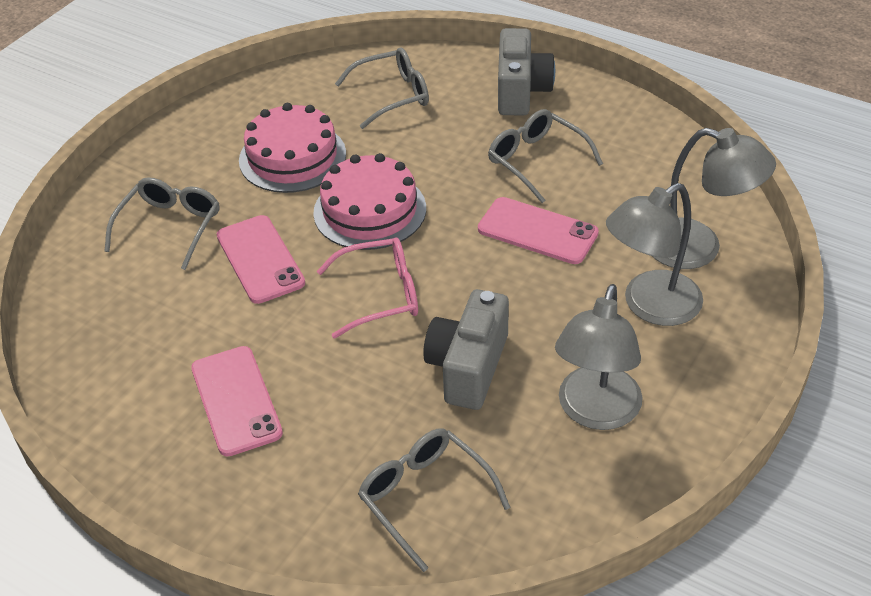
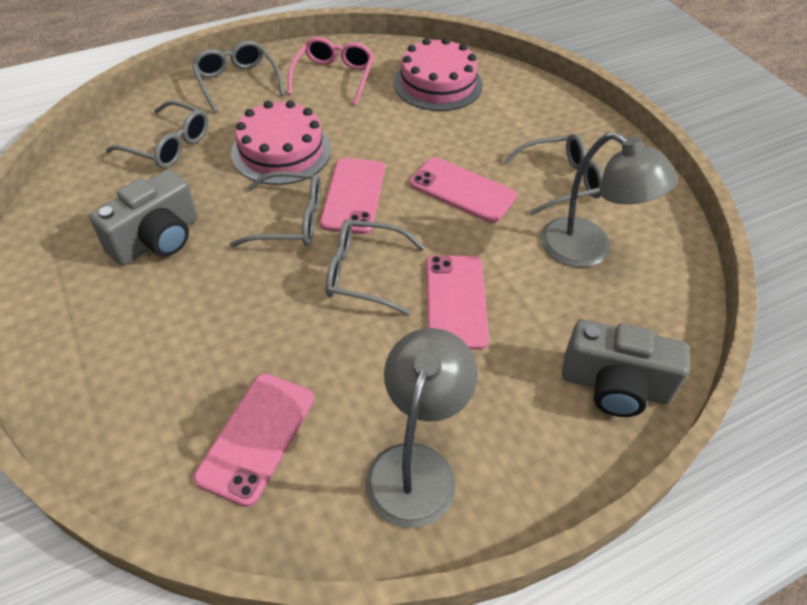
grey glasses: [104,177,219,270] [335,47,429,129] [358,428,510,572] [488,109,603,203] = 4 -> [106,100,208,168] [192,40,285,113] [230,171,321,247] [326,219,425,315] [503,134,603,215] = 5
grey lamp: [555,284,643,430] [606,183,703,326] [652,128,776,269] = 3 -> [365,328,478,528] [541,132,678,267] = 2
pink phone: [191,346,283,457] [217,215,305,304] [478,197,599,264] = 3 -> [194,374,314,507] [320,158,385,234] [410,157,517,223] [426,255,489,350] = 4

